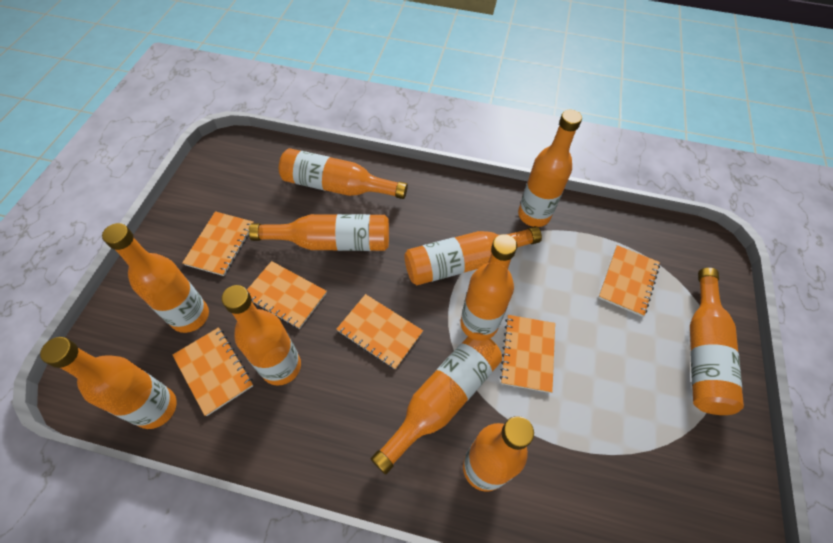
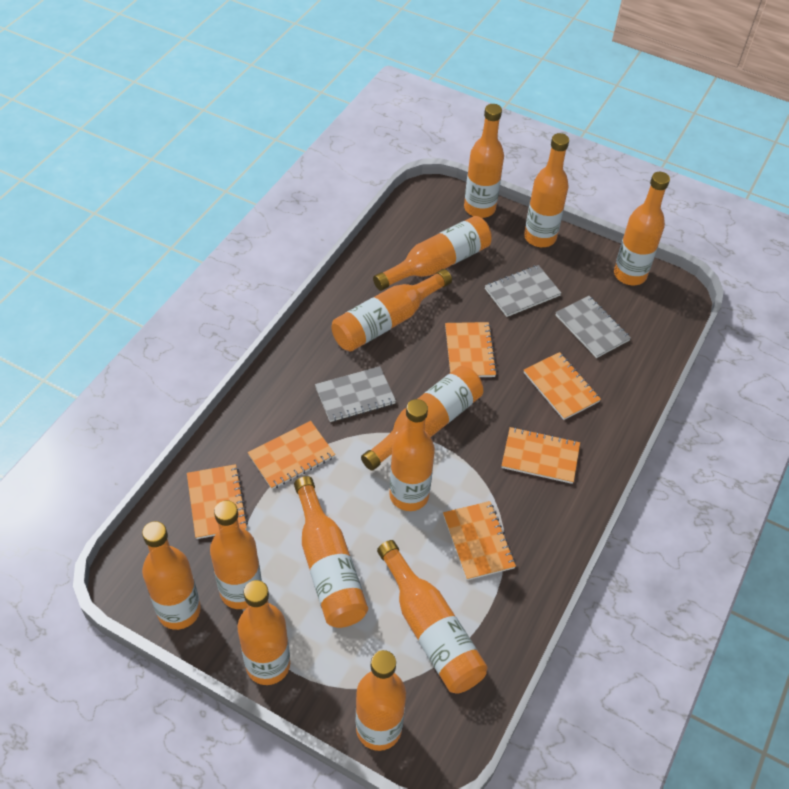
grey notebook: none = 0 -> [315,366,396,422] [485,265,561,317] [556,296,631,358] = 3
orange bottle: [40,337,177,429] [102,223,209,333] [222,285,301,386] [249,214,389,251] [279,148,408,199] [371,332,502,475] [405,226,542,285] [461,234,517,338] [463,416,534,492] [518,110,582,227] [690,268,744,415] = 11 -> [142,521,201,630] [210,500,262,609] [238,580,290,685] [294,476,368,628] [331,269,452,352] [356,650,406,751] [361,366,483,471] [373,216,492,291] [377,540,488,694] [389,399,435,511] [464,104,504,218] [524,133,569,247] [614,172,670,285] = 13

